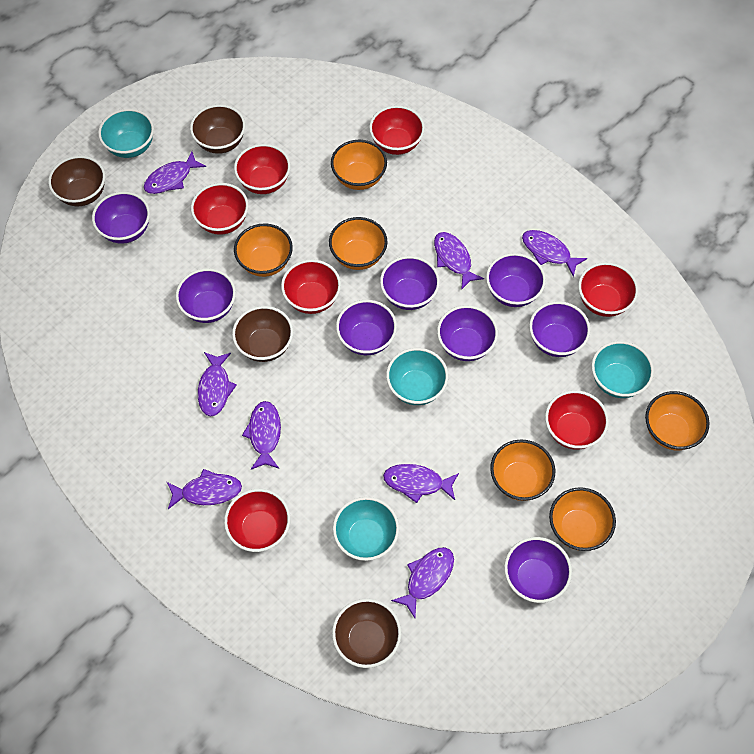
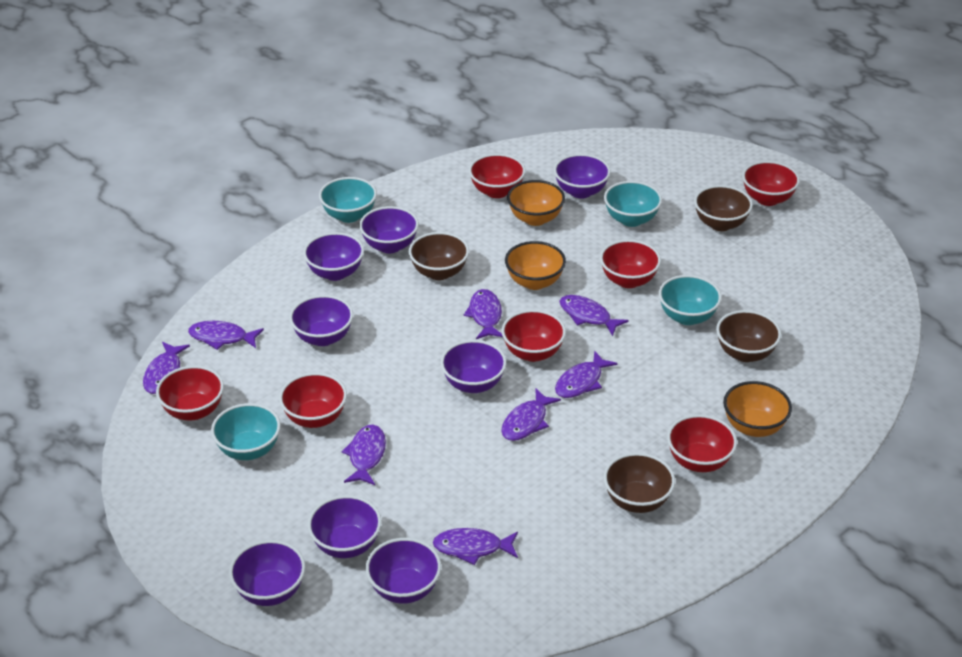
orange bowl: [234,224,293,277] [329,217,387,270] [331,140,387,190] [490,439,555,501] [549,488,616,551] [645,391,709,450] = 6 -> [505,241,566,290] [507,180,565,226] [723,381,792,437] = 3

